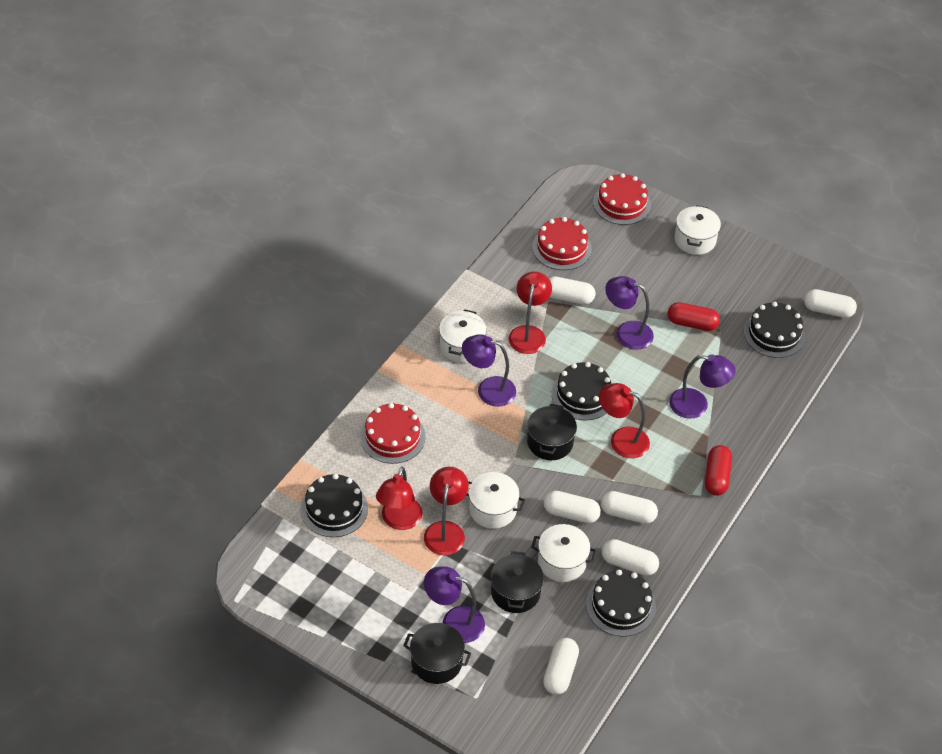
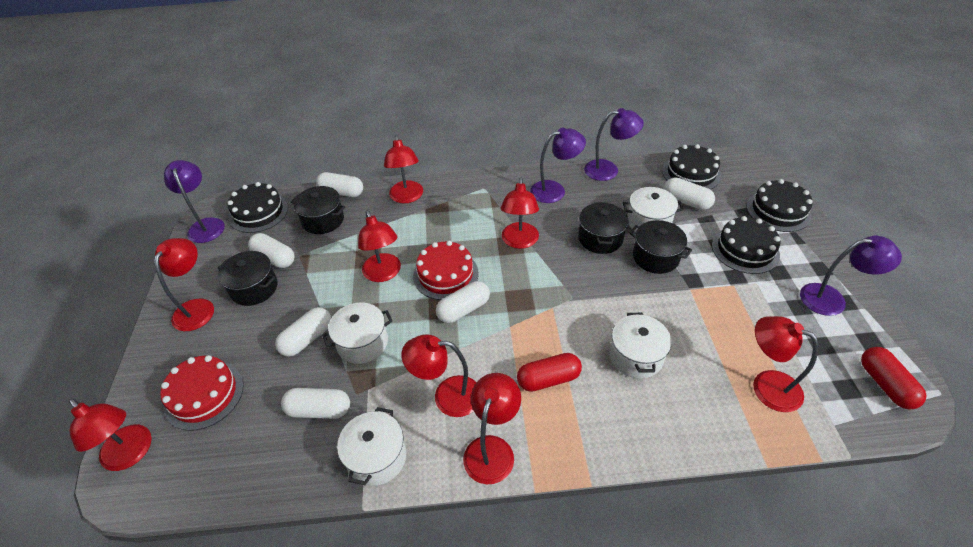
black pot: [403,623,471,684] [491,551,544,613] [527,404,577,460] = 3 -> [218,251,278,306] [291,186,345,234] [578,202,628,254] [630,220,692,274] = 4
red cake: [360,403,426,464] [532,217,592,270] [593,173,651,225] = 3 -> [160,355,243,431] [413,241,479,300] = 2
red lamp: [376,467,423,530] [424,467,469,555] [508,271,552,354] [599,383,650,458] = 4 -> [69,398,152,471] [154,238,214,331] [358,211,401,282] [384,135,423,203] [401,335,477,417] [463,373,521,484] [501,178,539,249] [753,316,818,412] = 8

